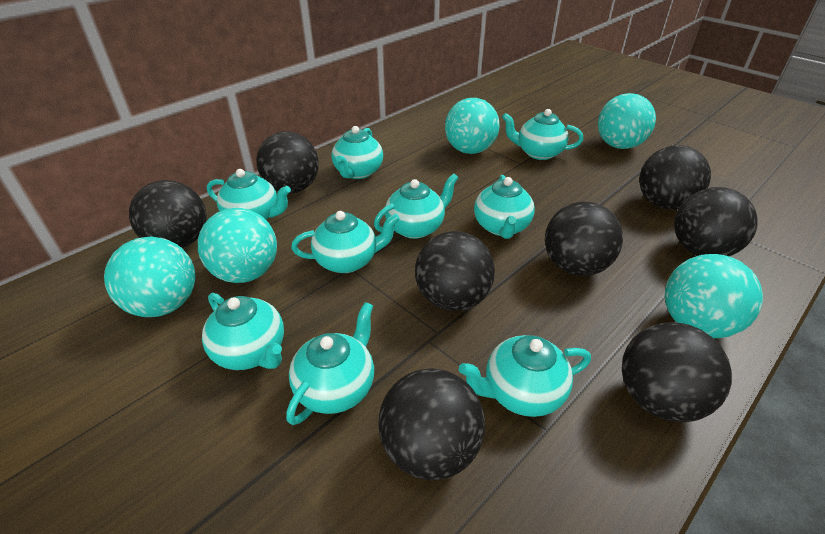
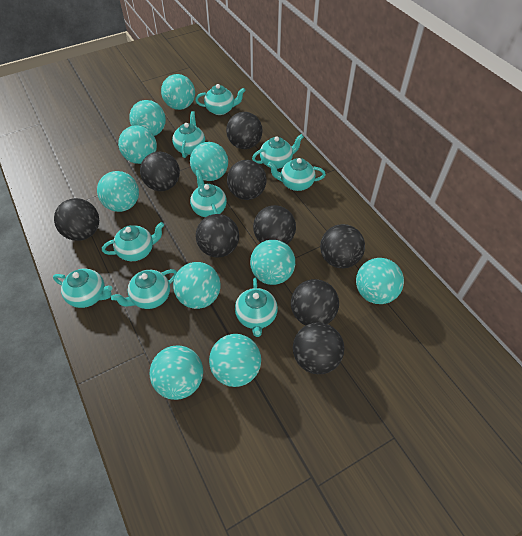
black ball: [129,180,207,248] [256,131,319,193] [378,368,485,480] [415,231,495,311] [545,202,623,276] [622,322,732,422] [639,145,711,210] [674,187,758,256] = 8 -> [54,198,99,241] [140,152,180,191] [196,214,239,258] [226,112,263,149] [227,160,267,200] [253,205,296,244] [291,279,339,325] [293,322,344,374] [320,224,365,268] = 9
turquoise ball: [104,237,195,317] [198,208,277,283] [445,98,500,154] [598,93,656,149] [665,254,763,338] = 5 -> [97,171,139,212] [118,125,157,164] [129,100,166,136] [150,345,203,400] [161,74,195,110] [173,262,221,309] [190,142,228,181] [209,334,261,387] [250,240,295,285] [356,258,404,304] = 10

